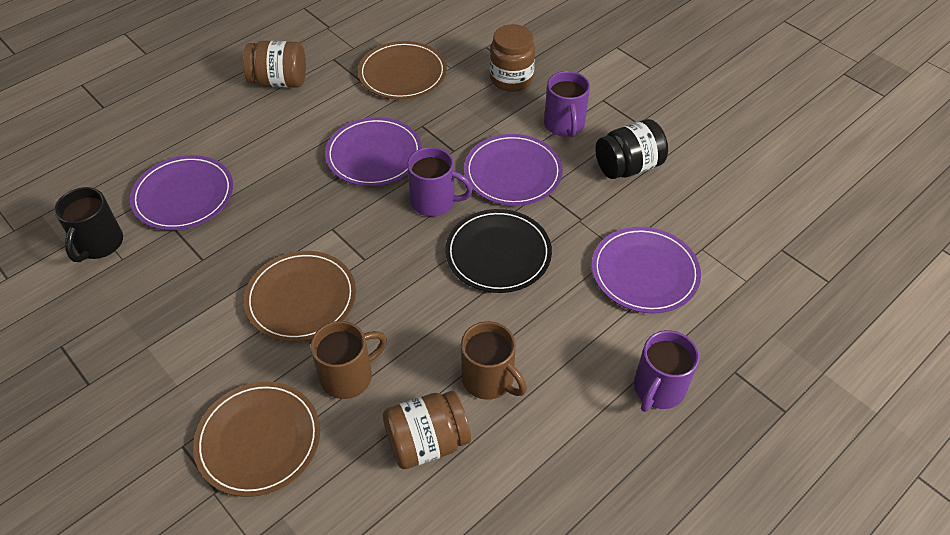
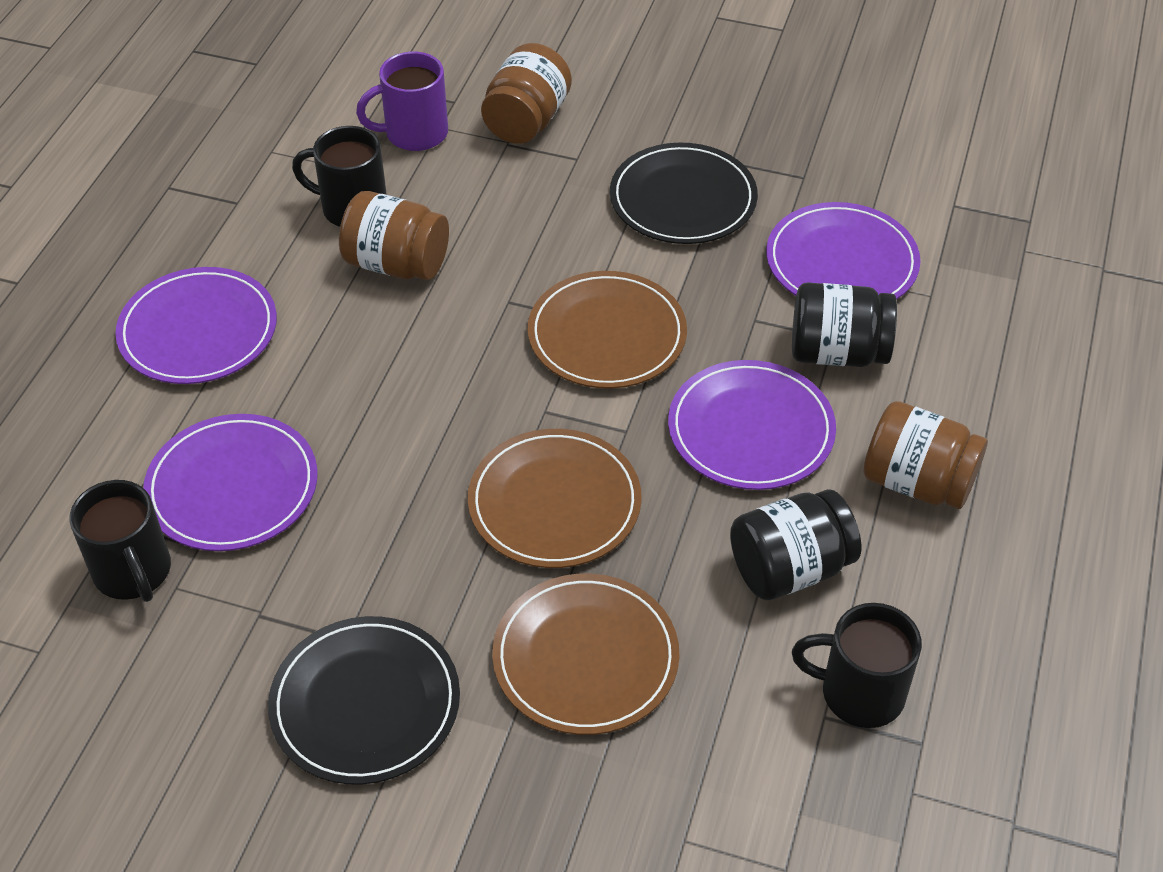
black jar: [595,119,668,179] = 1 -> [730,489,861,600] [792,282,897,367] = 2
black mug: [54,187,123,262] = 1 -> [70,480,171,602] [292,126,387,227] [792,603,922,728] = 3
black plate: [445,209,552,293] = 1 -> [268,616,460,785] [610,143,758,244] = 2
brown mug: [311,321,387,399] [461,321,527,400] = 2 -> none = 0
purple mug: [407,147,473,217] [544,71,590,137] [634,330,699,412] = 3 -> [356,52,448,151] = 1

